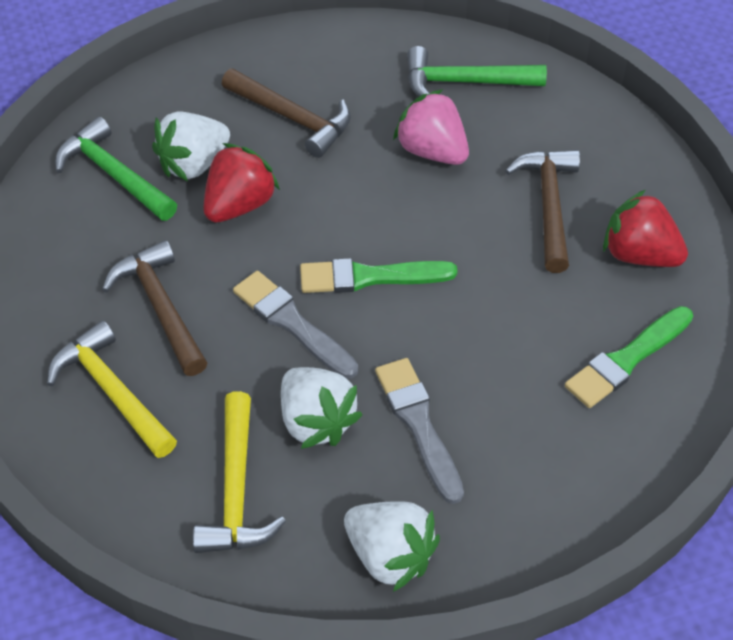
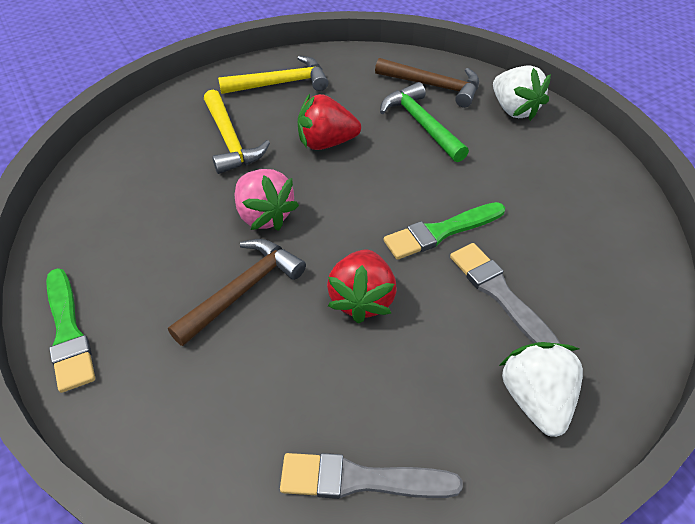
brown hammer: [102,240,207,376] [222,69,351,158] [505,150,580,273] = 3 -> [168,239,306,346] [375,58,479,108] = 2
green hammer: [55,117,177,221] [407,46,547,97] = 2 -> [380,82,469,162] = 1
white strawberry: [152,112,230,181] [281,367,363,449] [344,501,440,592] = 3 -> [493,65,551,121] [499,342,583,437] = 2

